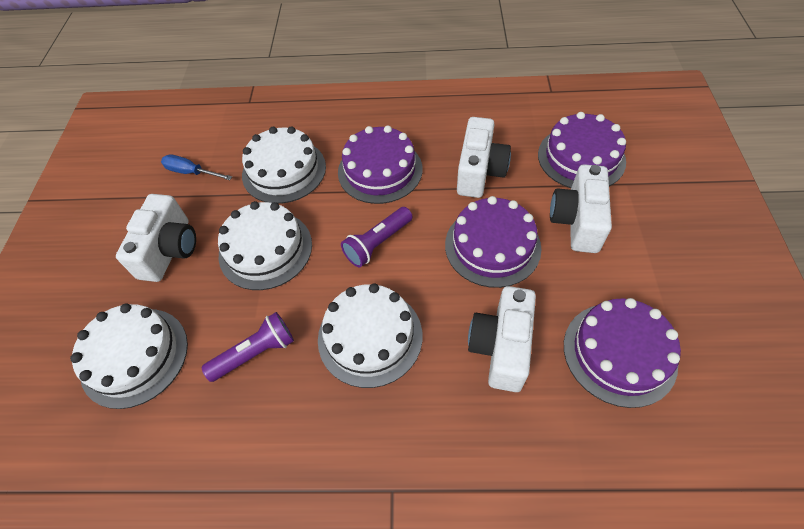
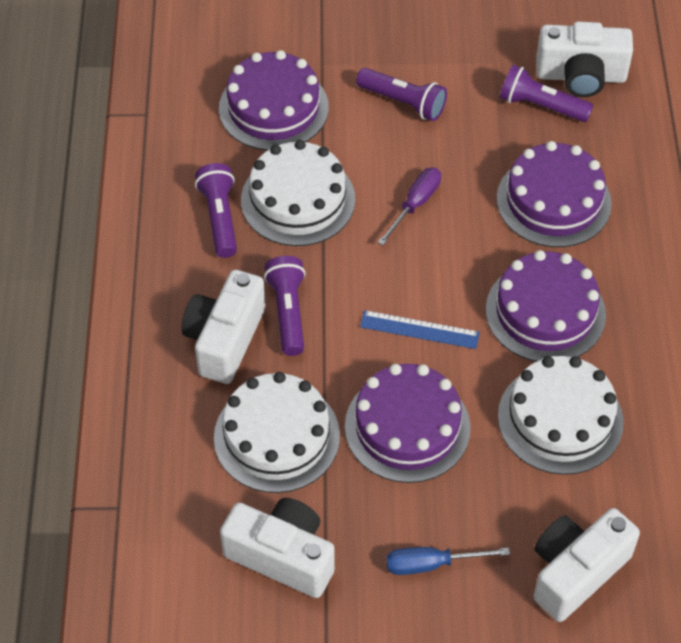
blue ruler: none = 0 -> [360,310,480,349] = 1
purple flashlight: [202,312,294,382] [341,207,413,267] = 2 -> [195,163,237,258] [264,256,306,356] [356,68,447,121] [500,65,593,122] = 4
purple screwdriver: none = 0 -> [378,167,441,245] = 1
white cake: [70,303,188,409] [218,201,312,290] [242,127,326,204] [318,283,422,388] = 4 -> [214,372,340,493] [241,140,355,246] [498,356,624,475] = 3

